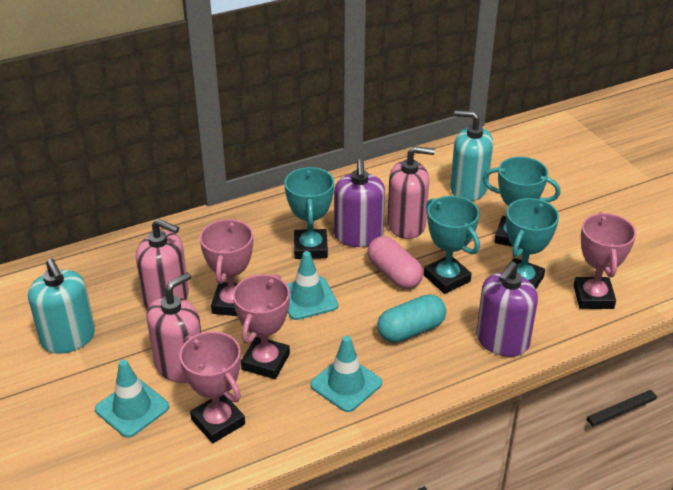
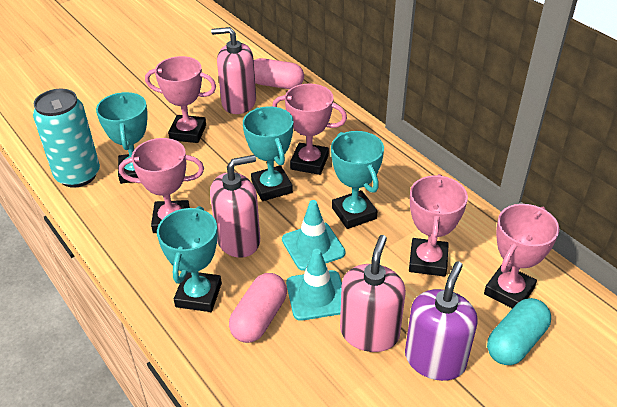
pink capsule: [367,236,423,289] = 1 -> [229,273,287,343] [254,58,304,89] = 2
pink trophy: [179,331,245,443] [199,219,253,316] [233,274,290,379] [574,212,636,309] = 4 -> [119,138,204,233] [145,56,216,143] [272,84,347,175] [409,174,468,277] [484,204,559,309] = 5
purple soap dispenser: [334,159,385,247] [476,261,538,357] = 2 -> [405,261,478,381] = 1
turquoise can: none = 0 -> [33,89,100,188] = 1
turquoise soap dispenser: [28,259,95,354] [450,110,493,201] = 2 -> none = 0
turquoise traffic cone: [95,360,169,438] [287,251,338,320] [310,336,382,412] = 3 -> [282,200,345,271] [286,249,342,321] = 2

